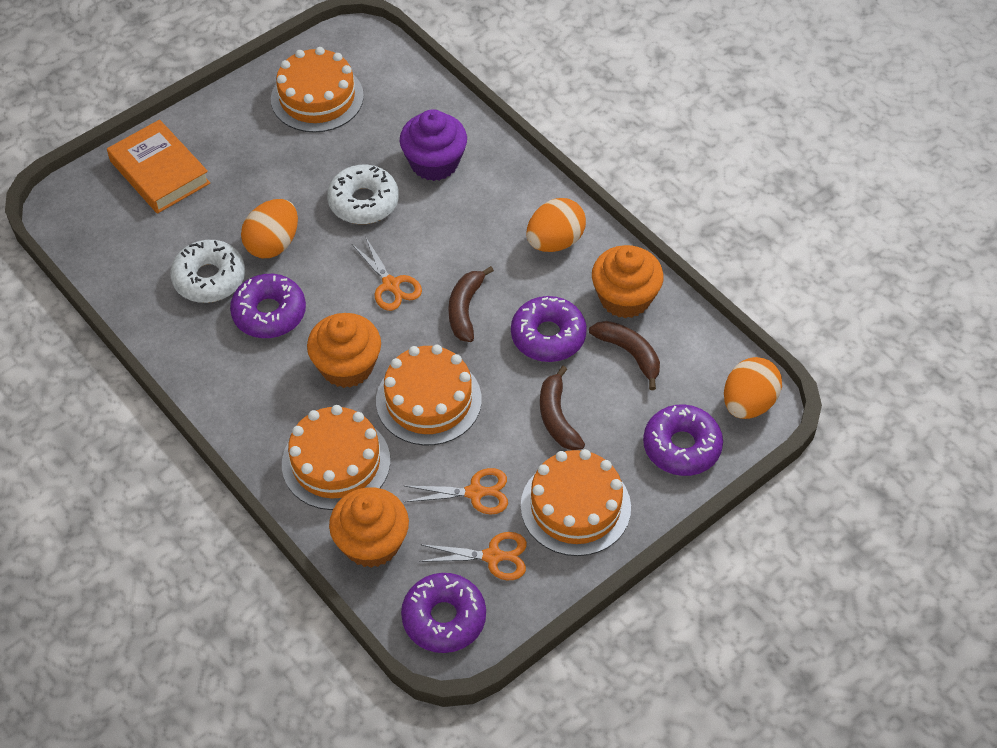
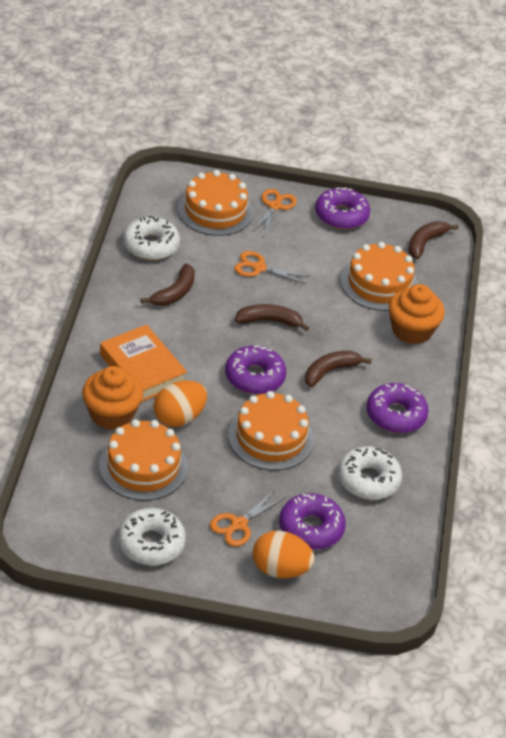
brown banana: [448,266,494,342] [540,366,585,450] [589,321,660,390] = 3 -> [141,264,195,306] [235,304,309,331] [305,351,372,387] [409,221,458,259] = 4
orange cupcake: [307,313,381,388] [329,487,409,568] [592,245,664,318] = 3 -> [82,366,143,430] [389,284,445,344] = 2
orange egg: [241,199,298,258] [526,198,586,252] [724,357,782,419] = 3 -> [154,380,207,427] [253,531,315,578] = 2
purple cupcake: [400,109,467,181] = 1 -> none = 0
white donut: [170,240,245,303] [327,165,399,224] = 2 -> [118,508,186,565] [123,216,180,260] [338,446,402,500] = 3

